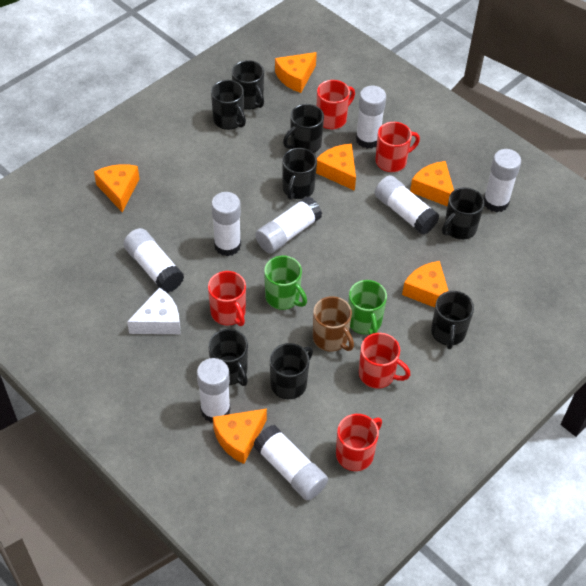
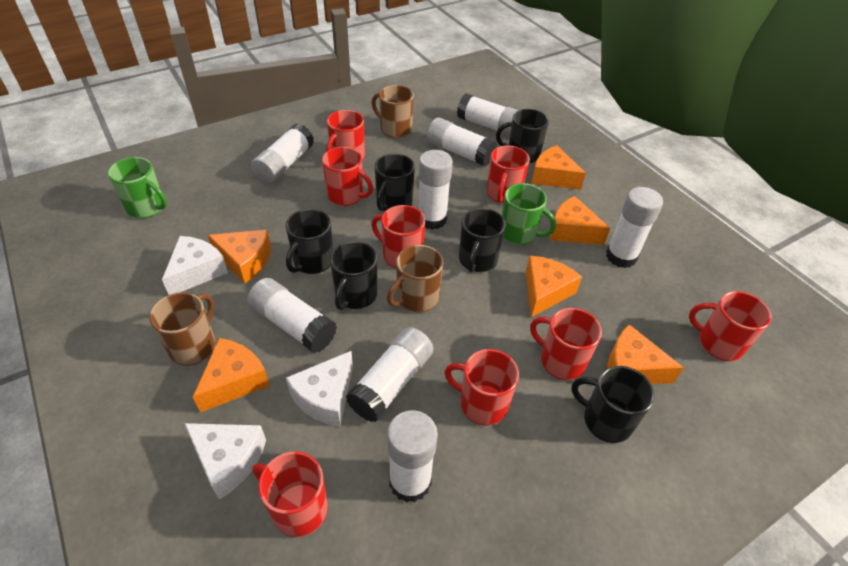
black mug: [208,329,248,386] [211,80,246,130] [232,60,264,110] [270,343,313,399] [282,148,317,200] [283,104,324,153] [431,291,474,349] [442,187,485,240] = 8 -> [286,209,333,274] [330,241,377,310] [375,154,415,211] [459,208,506,272] [496,109,549,163] [571,366,655,443] = 6
brown mug: [313,296,354,352] = 1 -> [149,292,216,366] [372,85,414,139] [387,245,443,313] = 3
red mug: [208,271,246,326] [317,80,355,129] [336,414,382,471] [359,333,410,389] [375,122,420,172] = 5 -> [252,451,328,537] [322,147,373,206] [326,110,365,160] [371,205,425,269] [445,349,519,426] [487,145,530,204] [530,308,602,380] [689,291,772,361] = 8
white cheese: [127,287,181,334] = 1 -> [162,236,228,295] [184,423,266,499] [286,351,353,427] = 3

